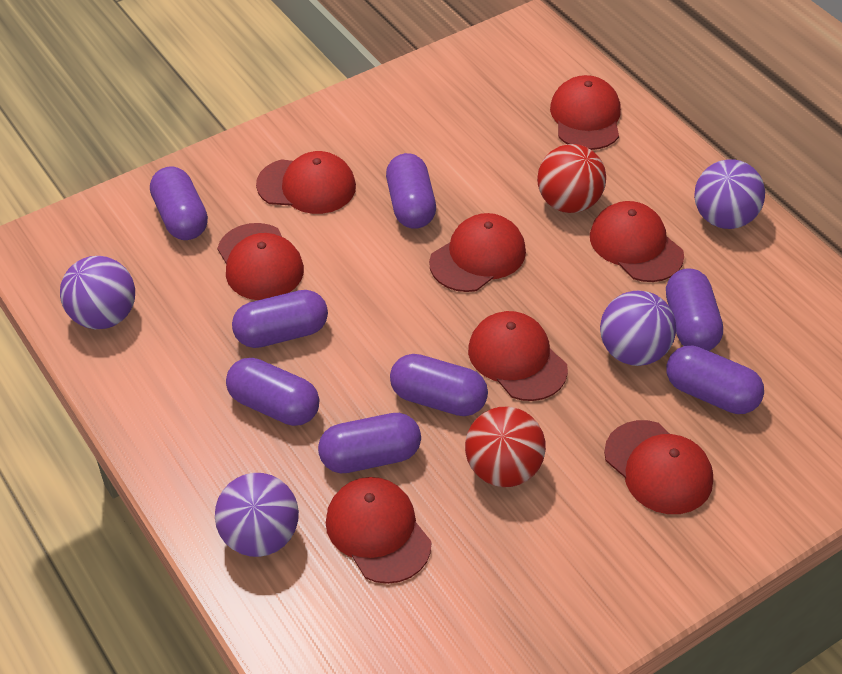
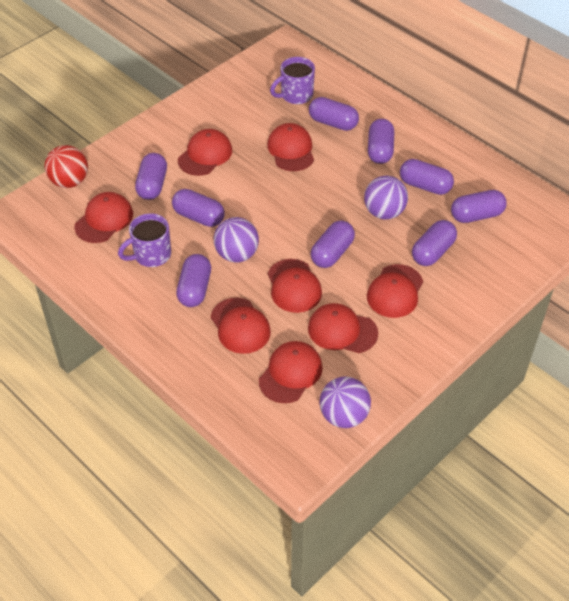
purple ball: [60,256,135,329] [215,473,299,557] [600,290,676,366] [694,159,765,229] = 4 -> [214,217,259,263] [320,376,371,428] [364,176,408,220] = 3
purple capsule: [150,166,208,240] [226,358,319,426] [232,290,328,348] [318,413,421,473] [386,153,436,228] [390,354,488,416] [666,268,723,351] [666,346,764,414] = 8 -> [135,153,167,200] [172,189,225,227] [176,254,211,307] [309,97,359,131] [311,220,355,268] [368,119,394,164] [400,159,454,195] [412,220,457,266] [451,190,507,223] = 9
purple mug: none = 0 -> [118,213,171,267] [270,57,315,104] = 2
red ball: [465,407,546,487] [537,144,606,213] = 2 -> [45,145,88,188] = 1

